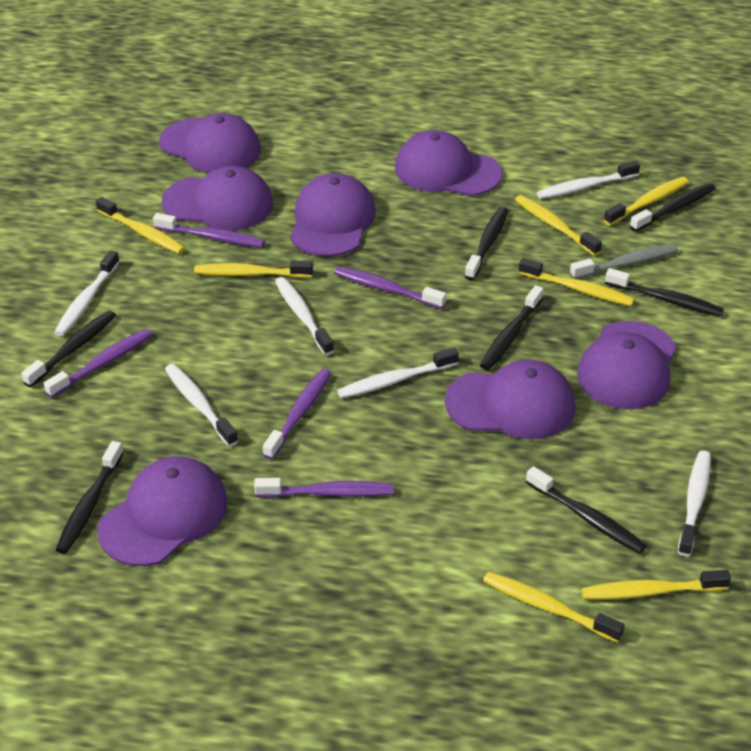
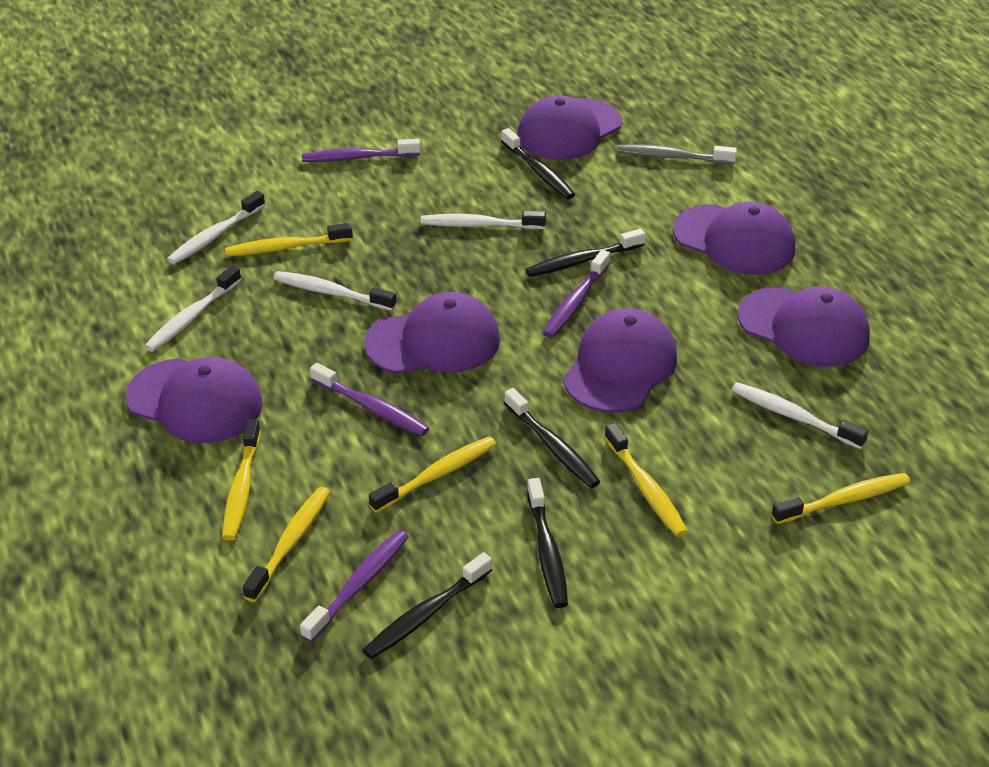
black toothbrush: [21,310,116,387] [56,441,124,554] [465,207,508,280] [480,285,544,370] [526,466,646,554] [605,268,724,317] [630,183,716,232] = 7 -> [363,552,492,659] [501,128,575,199] [504,388,601,488] [525,229,645,277] [527,478,568,608] = 5
purple cap: [97,456,228,566] [159,113,261,173] [161,166,273,230] [290,173,376,257] [395,130,502,196] [445,360,575,439] [577,321,676,409] = 7 -> [125,357,263,443] [364,292,500,374] [517,95,622,160] [563,308,677,413] [673,202,795,275] [738,287,870,367] = 6
purple toothbrush: [44,329,153,398] [153,213,265,248] [254,478,394,498] [263,369,331,460] [334,266,446,309] = 5 -> [300,530,408,642] [302,139,420,162] [310,363,429,436] [543,250,610,338] = 4
white toothbrush: [54,250,120,336] [165,364,238,447] [275,277,334,355] [337,348,459,399] [537,161,640,199] [678,451,711,556] = 6 -> [144,265,242,352] [167,191,265,264] [273,271,396,311] [421,211,546,229] [732,382,868,449] = 5
yellow toothbrush: [96,197,185,254] [194,260,313,278] [483,572,625,643] [515,195,602,256] [519,258,635,306] [581,570,731,600] [604,177,689,226] = 7 -> [222,419,261,541] [225,223,353,257] [243,487,330,602] [369,436,496,513] [604,423,688,537] [771,473,911,524] = 6

